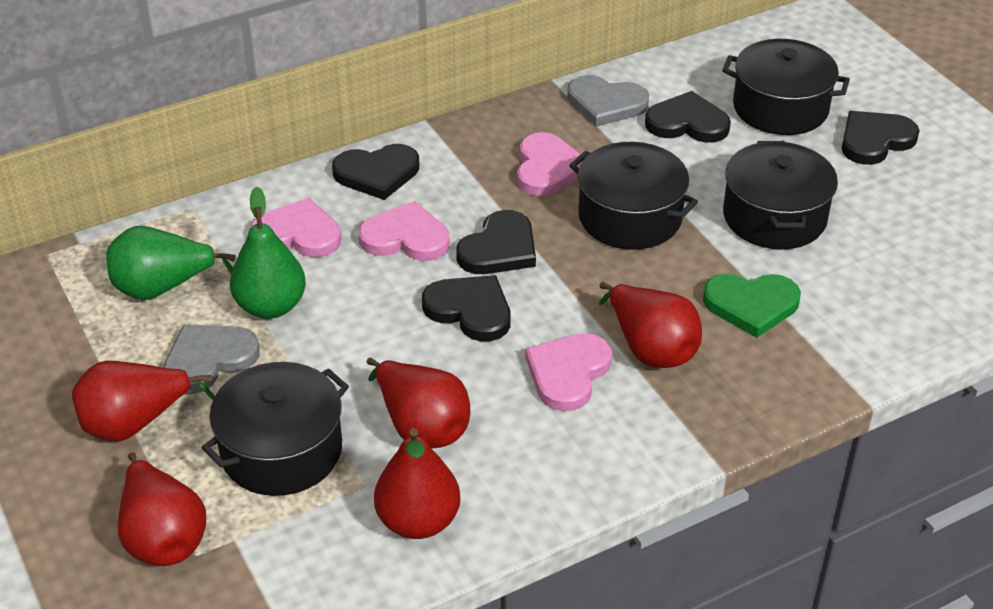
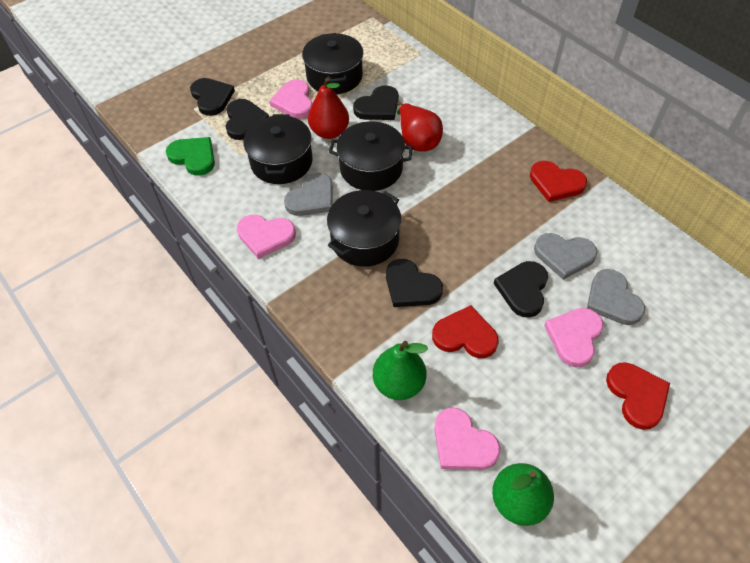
grey heart: [164,324,260,394] [567,75,649,127] = 2 -> [284,172,333,216] [534,233,598,280] [587,269,645,325] = 3
red heart: none = 0 -> [432,305,499,358] [530,161,587,202] [606,362,670,430] = 3
red pear: [72,361,215,441] [118,452,206,566] [367,357,470,448] [374,428,461,539] [599,282,702,368] = 5 -> [308,78,349,139] [397,101,443,152] = 2

